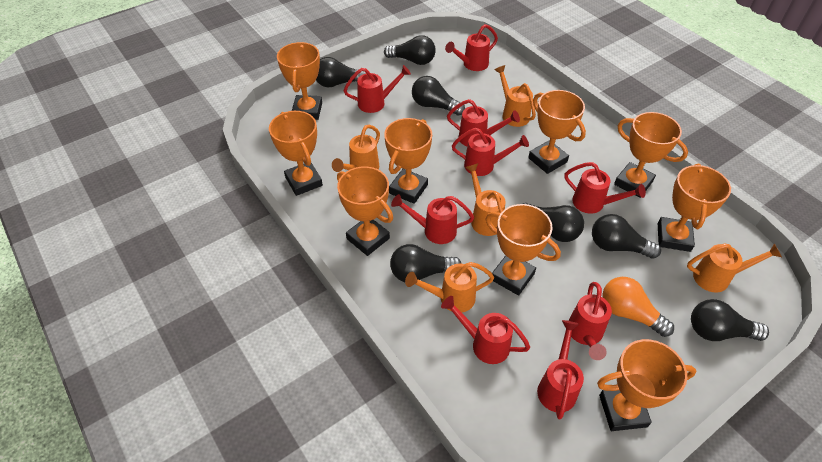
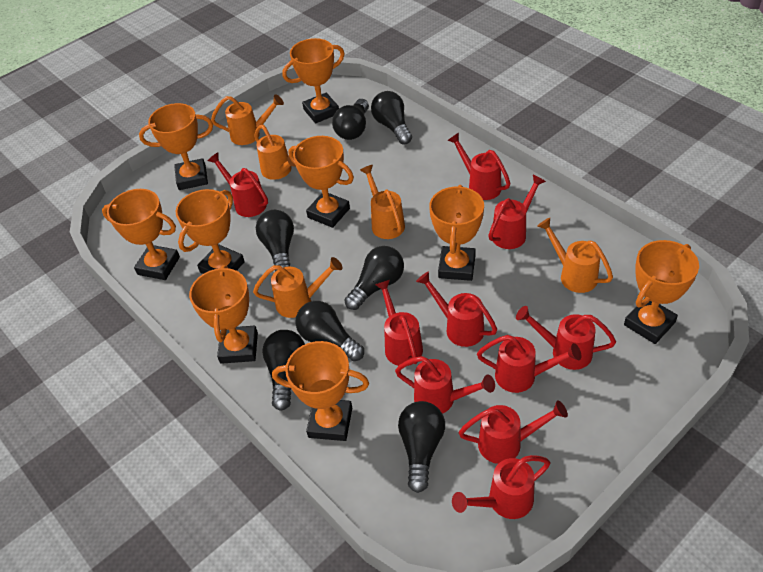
orange light bulb: [602,277,674,337] = 1 -> none = 0
red watering can: [343,65,411,113] [391,194,474,244] [441,296,530,364] [445,24,498,71] [447,99,520,146] [452,128,529,176] [537,320,584,419] [564,162,646,214] [568,282,612,360] = 9 -> [208,153,268,217] [375,280,423,366] [395,356,495,414] [416,271,497,347] [448,133,510,200] [452,455,550,519] [459,400,568,464] [477,335,582,393] [488,175,546,249] [516,306,616,370] = 10

